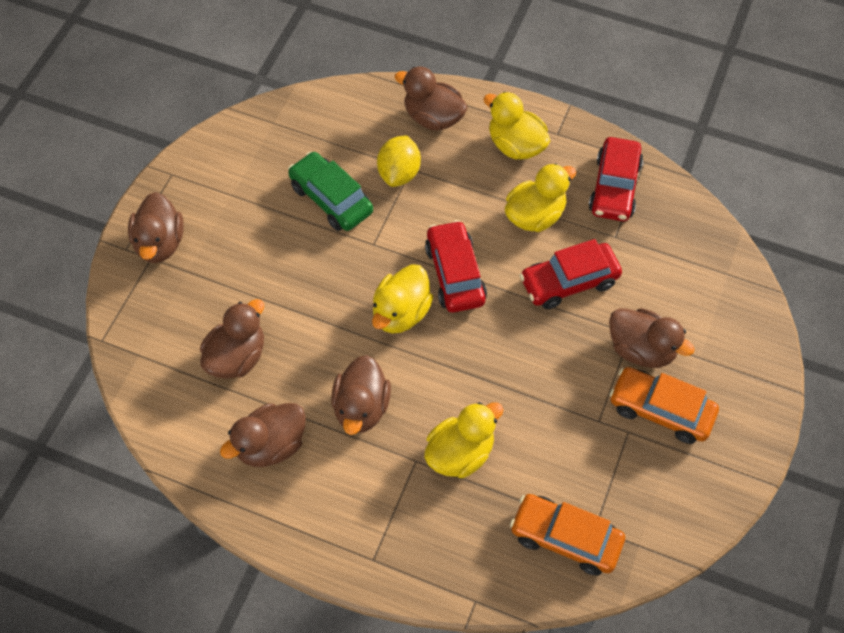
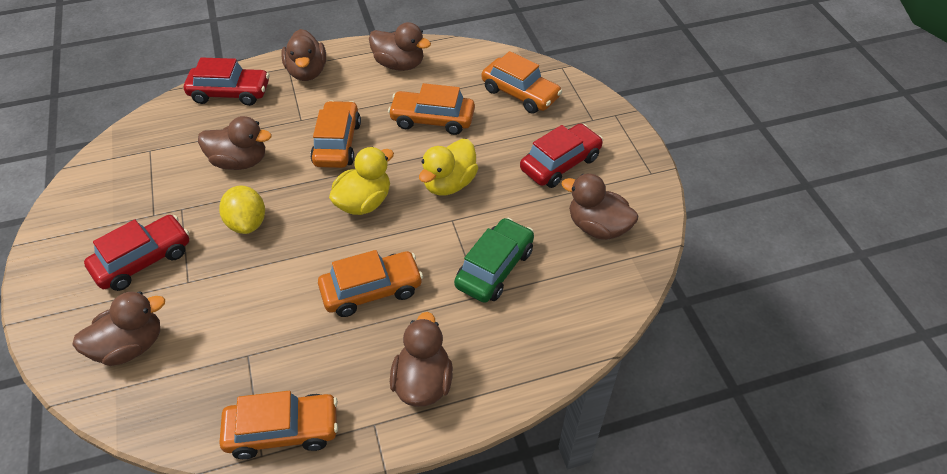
orange car: [510,494,625,575] [609,367,719,444] = 2 -> [219,391,338,459] [310,101,361,168] [318,250,423,317] [388,83,475,135] [482,51,562,114] = 5
yellow duck: [372,264,433,334] [424,402,504,478] [483,92,550,160] [505,163,576,232] = 4 -> [329,147,394,215] [419,139,478,195] = 2

